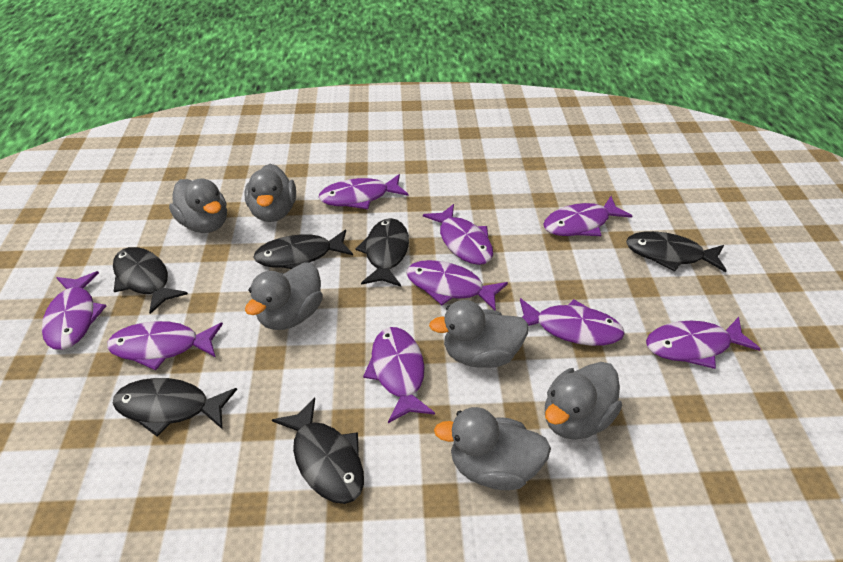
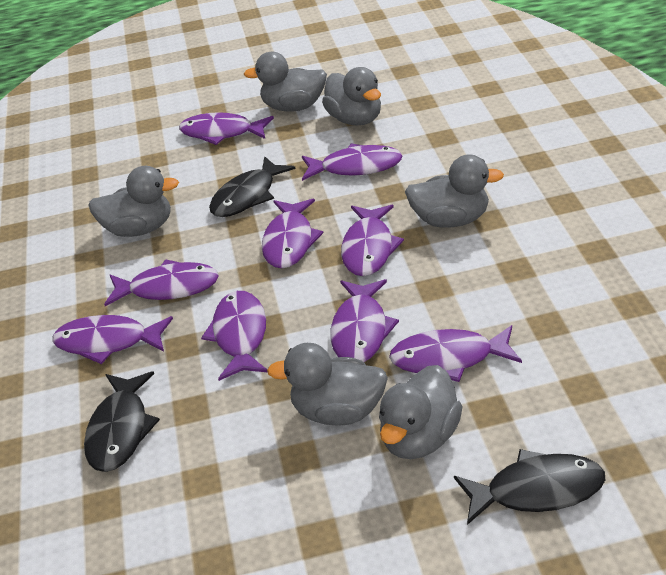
black fish: [113,247,188,314] [113,378,237,436] [253,229,353,269] [272,397,364,504] [355,218,409,287] [626,231,727,272] = 6 -> [84,371,160,472] [209,156,296,217] [454,449,605,525] = 3

